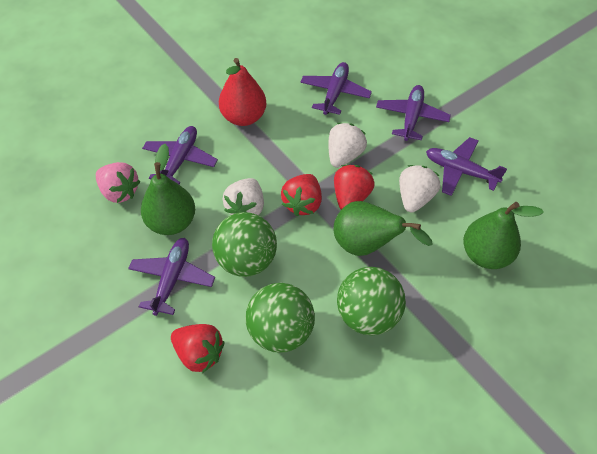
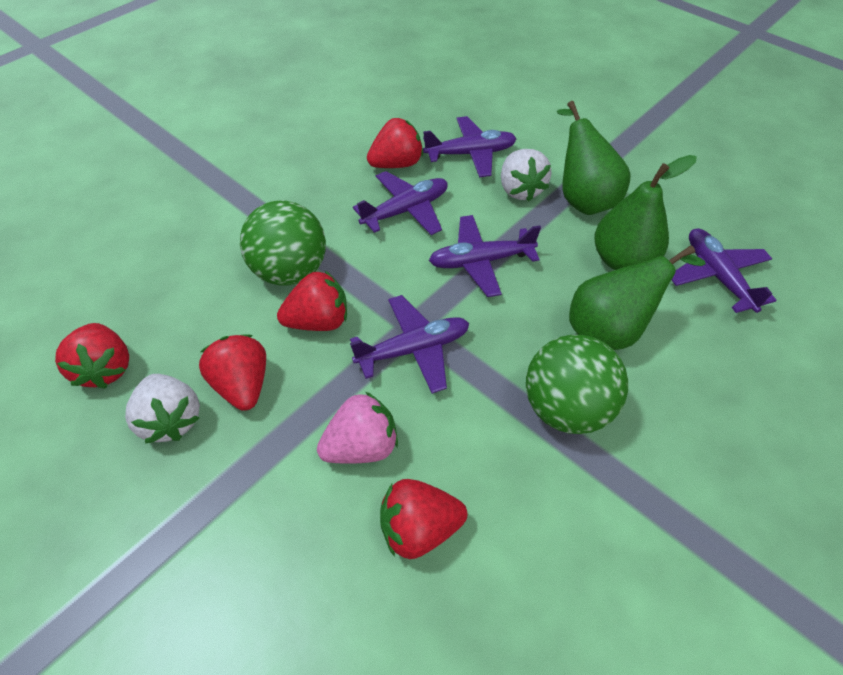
green ball: [212,212,277,277] [246,283,315,353] [337,267,406,335] = 3 -> [240,200,326,285] [526,335,628,434] = 2
red pear: [219,58,266,126] = 1 -> none = 0
red strawberry: [171,324,225,373] [281,174,322,216] [334,165,375,210] = 3 -> [55,323,129,389] [199,334,266,411] [277,270,347,331] [367,118,423,168] [380,479,467,559] = 5
white strawberry: [223,178,264,215] [329,123,367,168] [399,165,440,212] = 3 -> [125,374,200,444] [501,149,552,201] = 2

